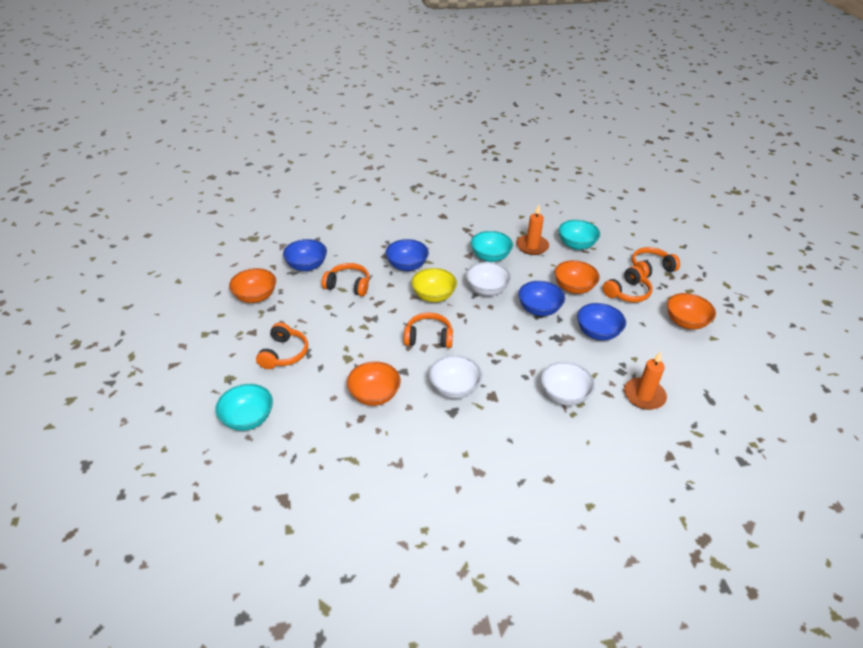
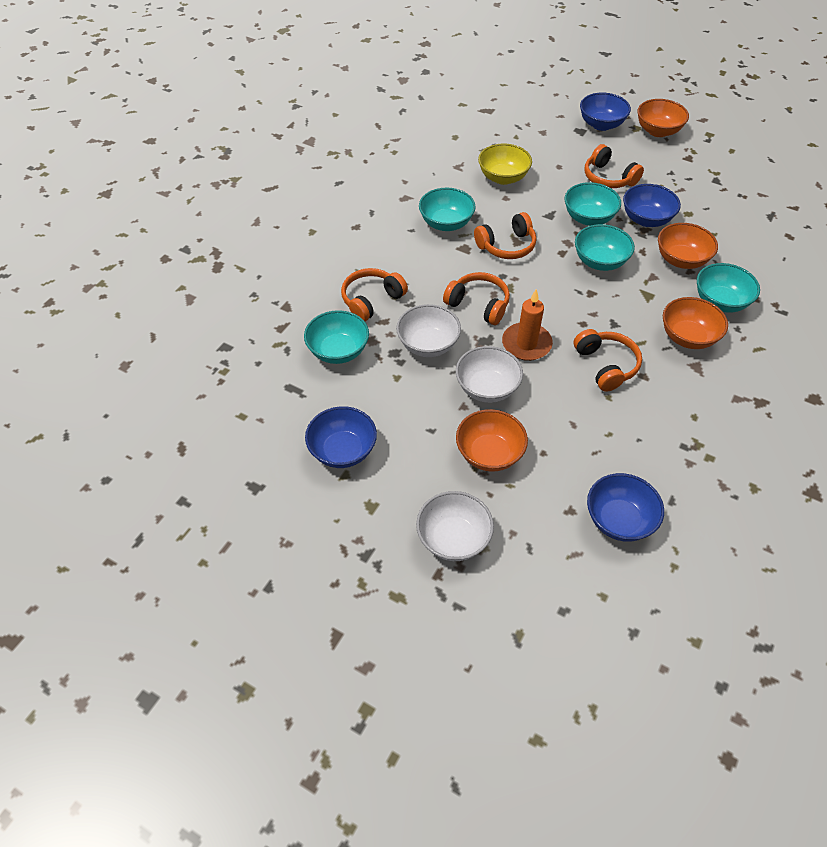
orange candle: [517,205,549,255] [624,352,667,410] = 2 -> [502,289,553,361] = 1
turquoise bowl: [215,384,273,431] [471,231,513,262] [559,220,600,250] = 3 -> [304,310,369,364] [419,188,476,231] [565,182,621,226] [575,224,635,271] [697,263,760,313] = 5

